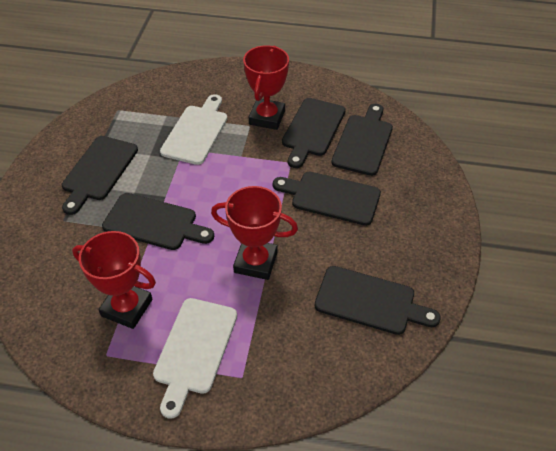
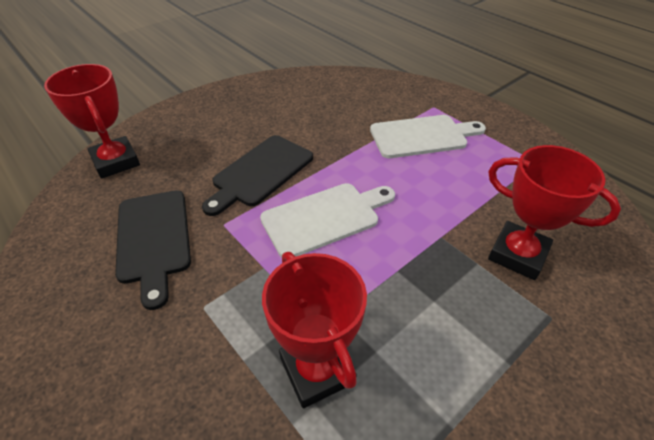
black cutting board: [62,136,138,215] [102,193,214,250] [273,172,381,226] [282,98,346,168] [315,266,441,335] [331,104,393,176] = 6 -> [115,190,191,310] [202,135,313,216] = 2

